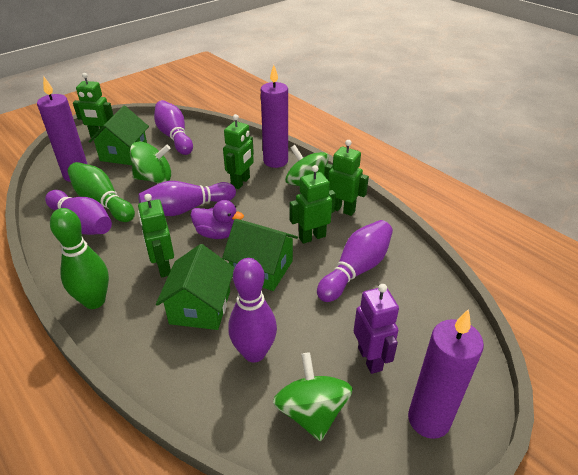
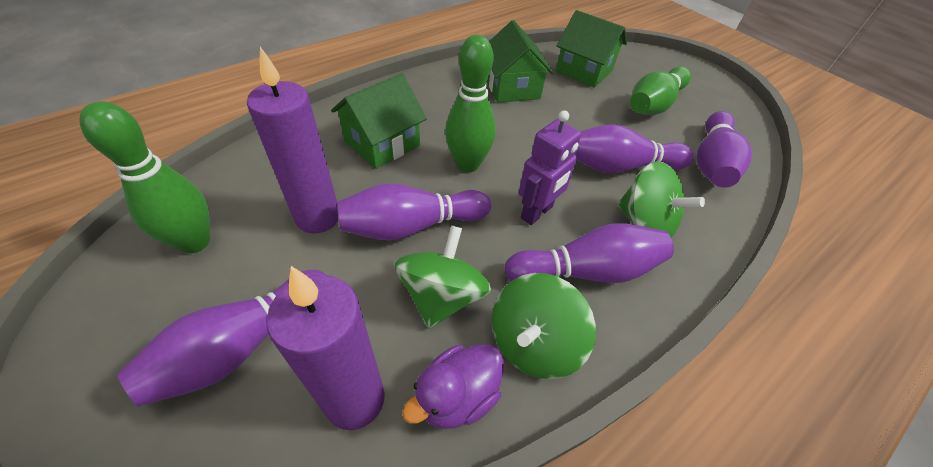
green bowling pin: [50,208,109,309] [68,162,135,222] = 2 -> [79,101,210,253] [445,35,496,172] [630,66,691,115] = 3
green robot: [73,73,113,138] [138,194,174,278] [223,114,254,189] [290,165,336,244] [324,140,369,216] = 5 -> none = 0
purple candle: [37,77,87,182] [261,65,288,168] [408,309,484,439] = 3 -> [247,47,338,234] [266,266,385,430] = 2

